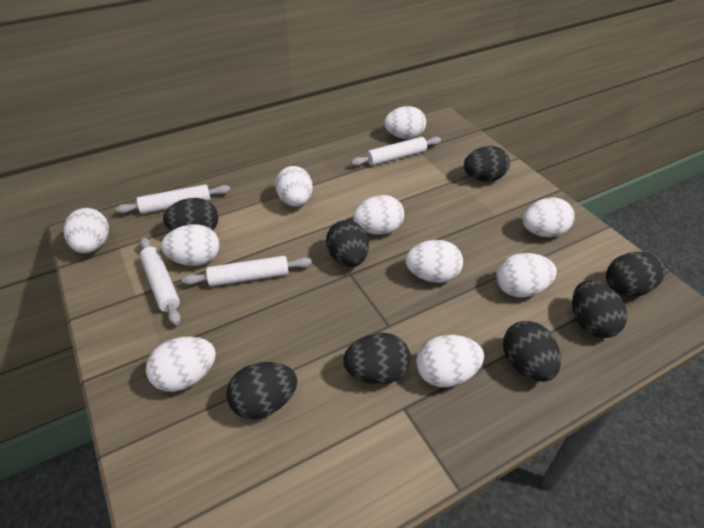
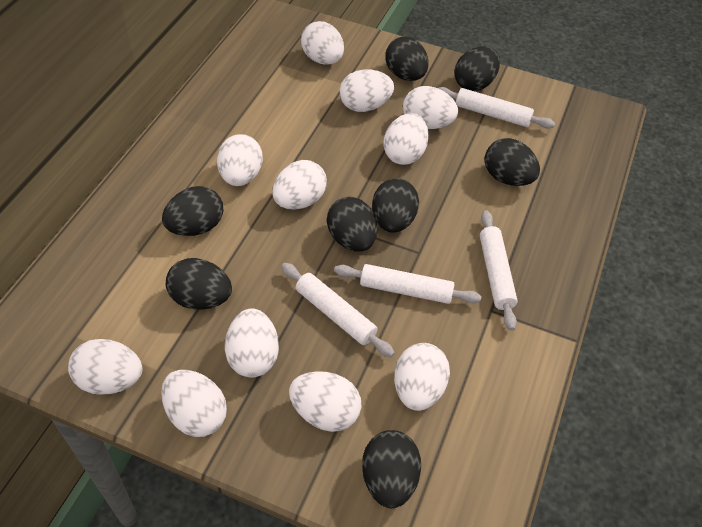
white egg: [64,208,109,253] [146,336,216,392] [161,224,220,266] [275,166,313,207] [353,195,404,235] [384,106,426,139] [405,240,463,283] [416,335,484,387] [496,253,557,298] [523,197,575,237] = 10 -> [68,339,142,395] [161,370,227,437] [217,134,263,186] [225,308,279,378] [272,160,327,209] [289,371,362,432] [301,21,344,65] [340,69,394,112] [383,113,429,165] [394,343,450,411] [403,86,458,129] = 11

